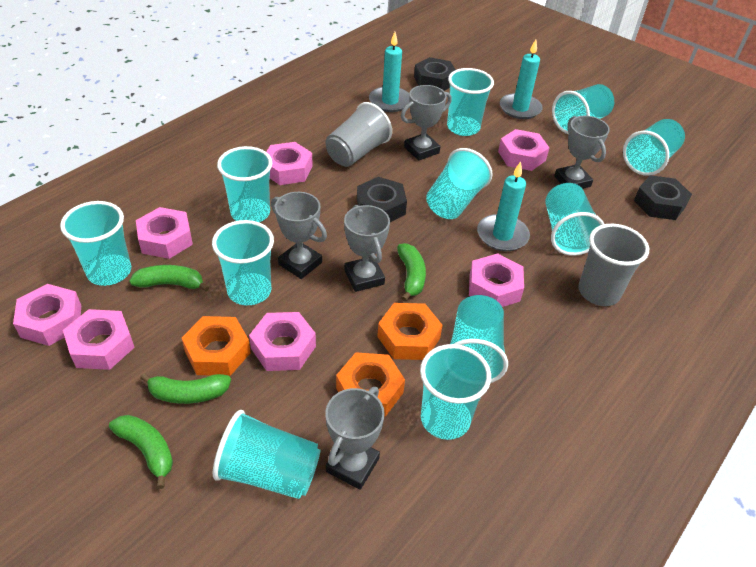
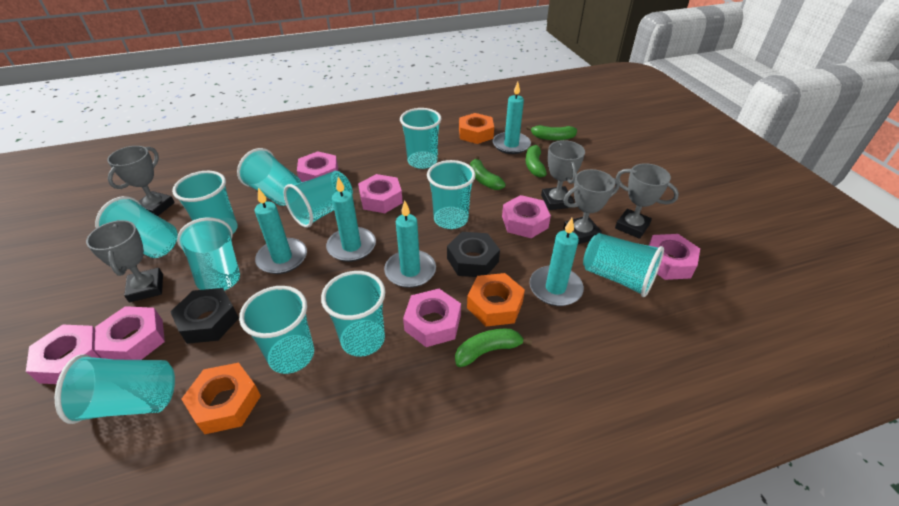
black nut: [357,177,407,222] [414,57,456,91] [634,175,692,220] = 3 -> [170,288,239,344] [447,232,500,277] = 2
grey cup: [326,102,392,167] [578,224,649,306] = 2 -> none = 0
turquoise candle: [369,32,409,112] [477,161,530,251] [500,40,542,119] = 3 -> [255,188,307,274] [326,177,376,262] [384,201,436,288] [493,82,531,154] [529,218,584,306] = 5

